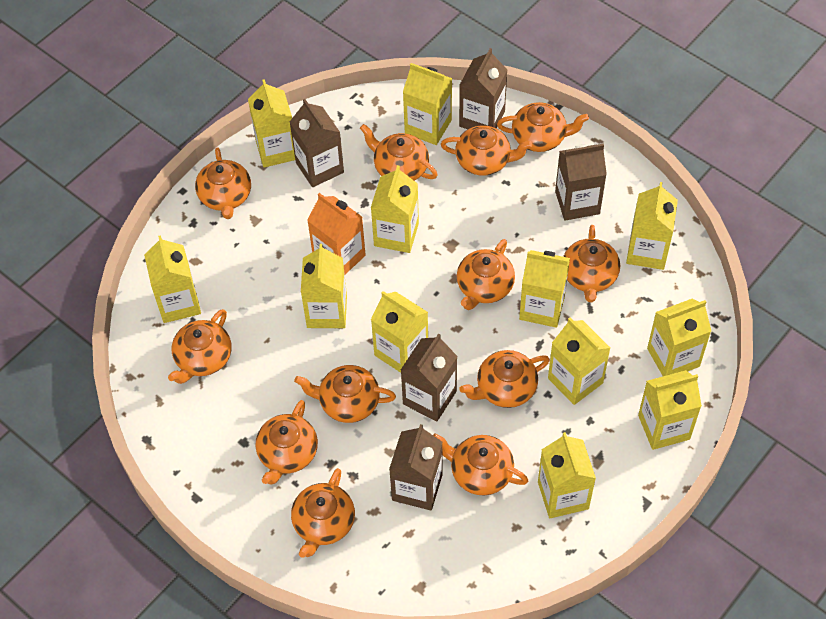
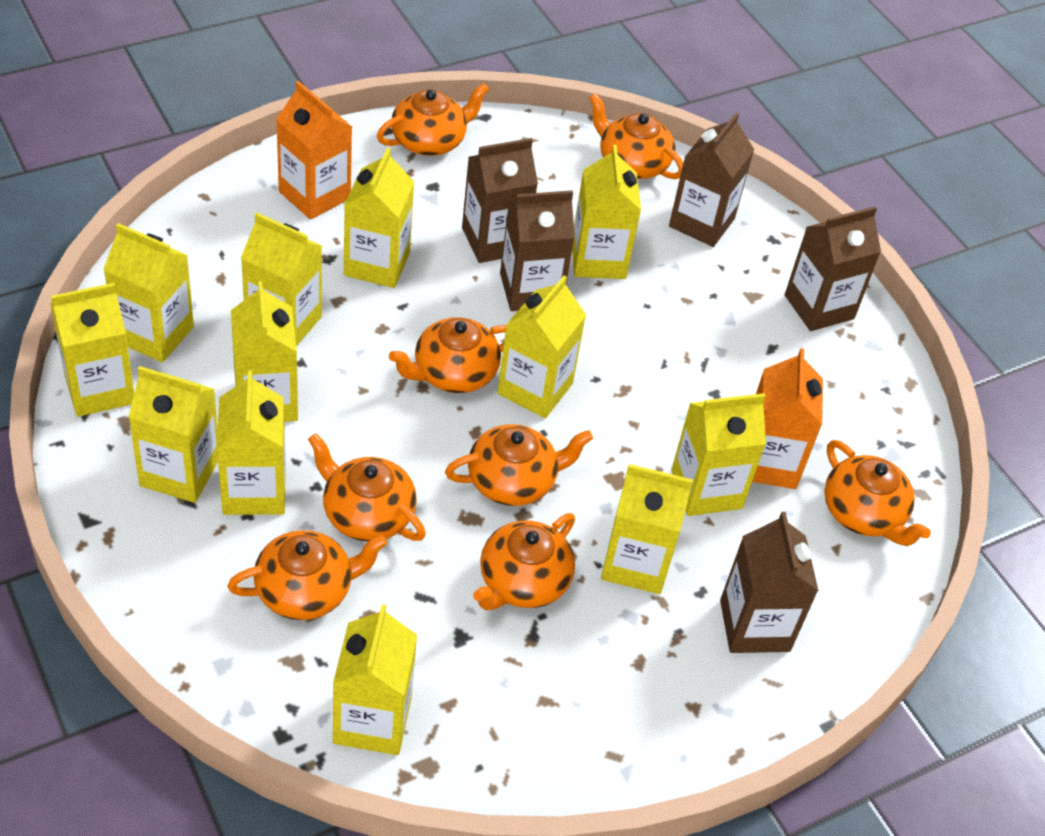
orange carton: [307,193,366,274] = 1 -> [276,81,352,220] [752,348,823,489] = 2
orange teapot: [168,309,232,384] [195,147,251,219] [256,400,318,485] [291,468,355,558] [294,365,396,423] [360,124,438,181] [433,433,528,495] [441,125,532,176] [457,239,515,310] [459,350,550,408] [497,102,589,152] [563,225,620,302] = 12 -> [228,530,387,620] [308,433,426,541] [377,83,489,156] [389,317,506,393] [445,424,593,506] [473,513,575,610] [589,93,683,179] [824,440,931,546] = 8

